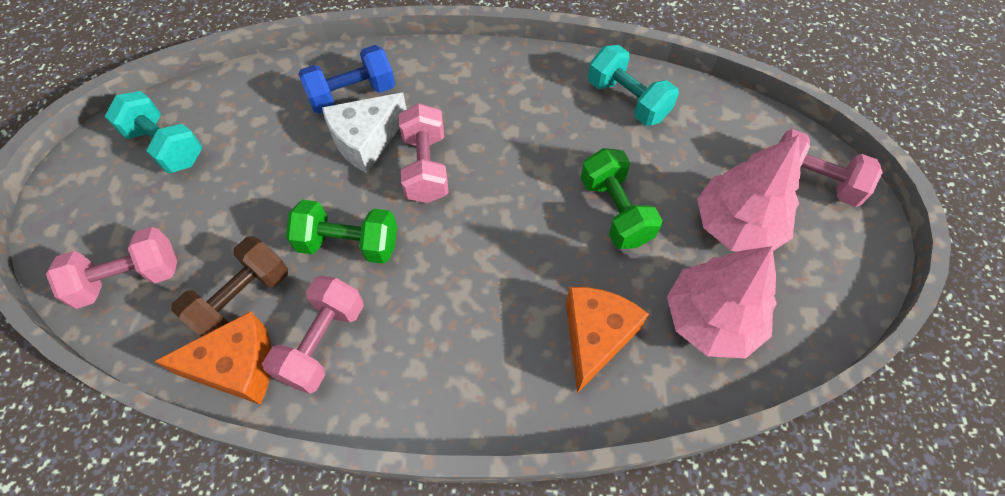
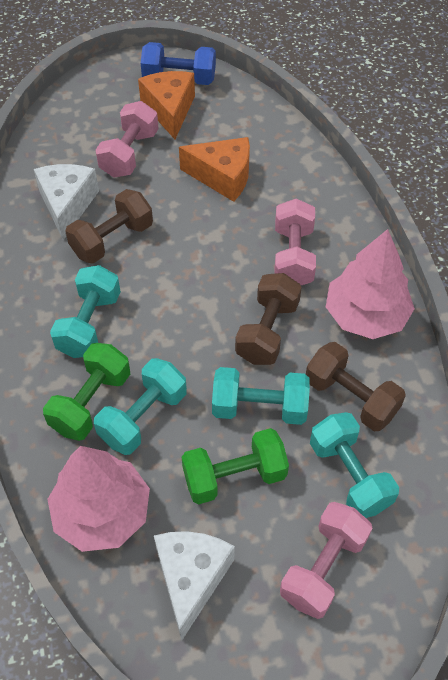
brown dumbbell: [171,236,288,337] = 1 -> [65,189,153,264] [235,273,302,365] [306,342,406,431] = 3
pink dumbbell: [46,227,177,309] [262,276,364,394] [399,103,449,203] [779,129,883,207] = 4 -> [96,101,159,178] [274,199,316,285] [280,502,372,619] = 3
turquoise dumbbell: [105,91,202,173] [588,45,679,126] = 2 -> [50,265,121,358] [94,358,187,455] [212,367,310,425] [310,412,399,518] = 4
white cheese: [322,93,407,173] = 1 -> [34,164,99,240] [154,531,235,640] = 2

